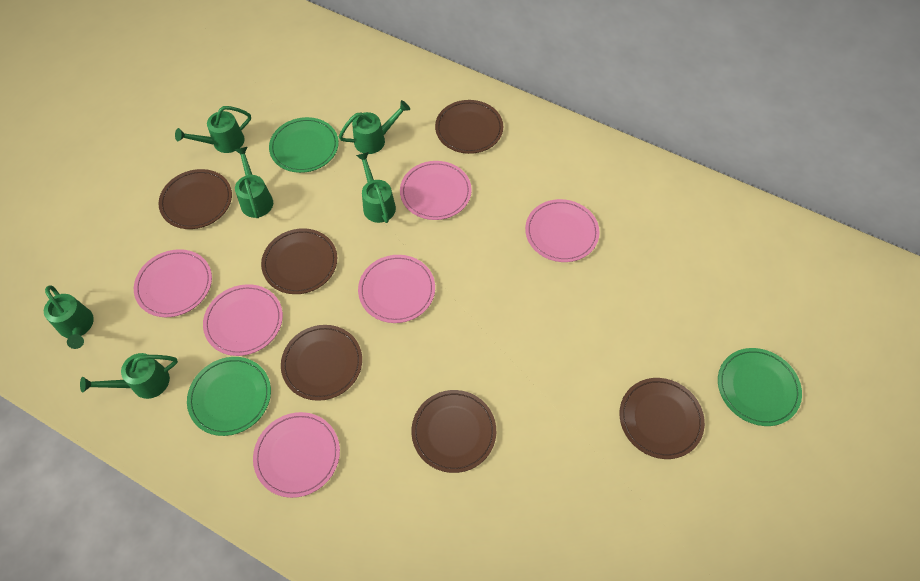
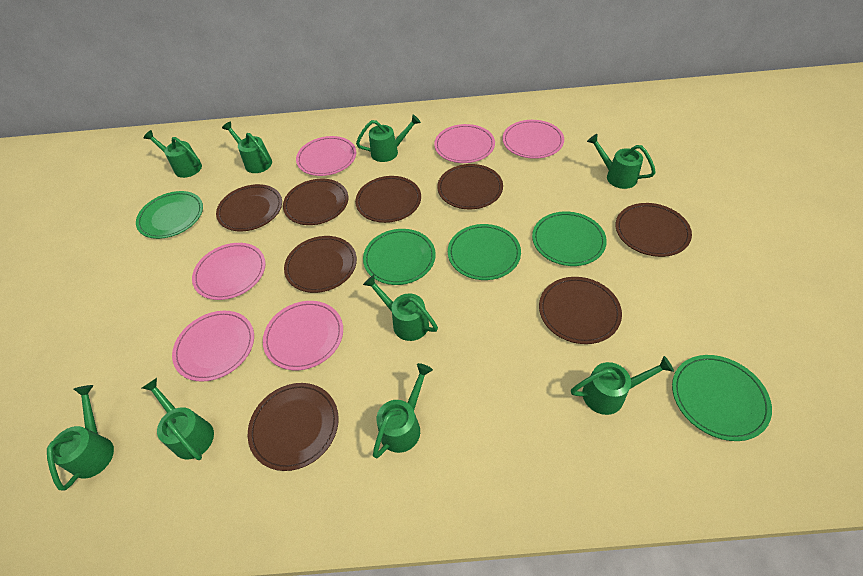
brown plate: [158,169,232,229] [261,228,337,294] [281,325,362,401] [411,390,496,473] [435,100,503,154] [619,378,705,459] = 6 -> [216,184,282,231] [248,383,339,471] [283,179,348,225] [284,236,357,293] [355,176,421,223] [437,164,503,209] [539,277,622,344] [616,203,692,257] = 8
green plate: [187,357,271,436] [269,117,339,173] [718,348,802,426] = 3 -> [136,191,203,239] [363,229,436,285] [448,224,521,280] [532,212,607,266] [672,355,772,441] = 5
green watering can: [44,285,94,349] [80,353,178,399] [175,106,251,153] [235,147,273,218] [339,100,410,154] [356,152,396,223] = 6 -> [47,385,114,490] [142,378,214,460] [143,130,202,178] [222,122,272,173] [356,115,421,162] [363,275,438,341] [373,363,433,458] [571,356,674,415] [587,134,656,189] = 9

